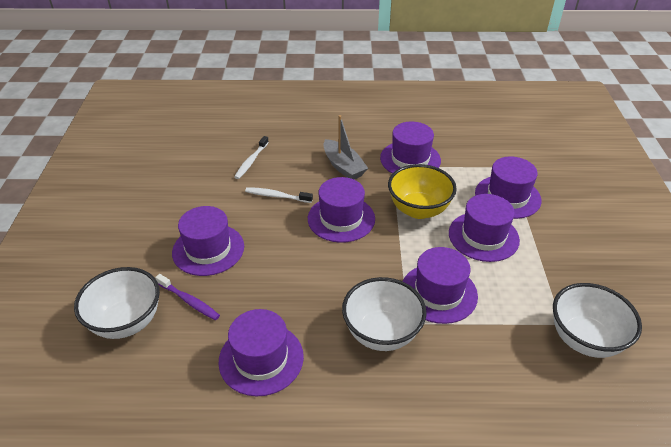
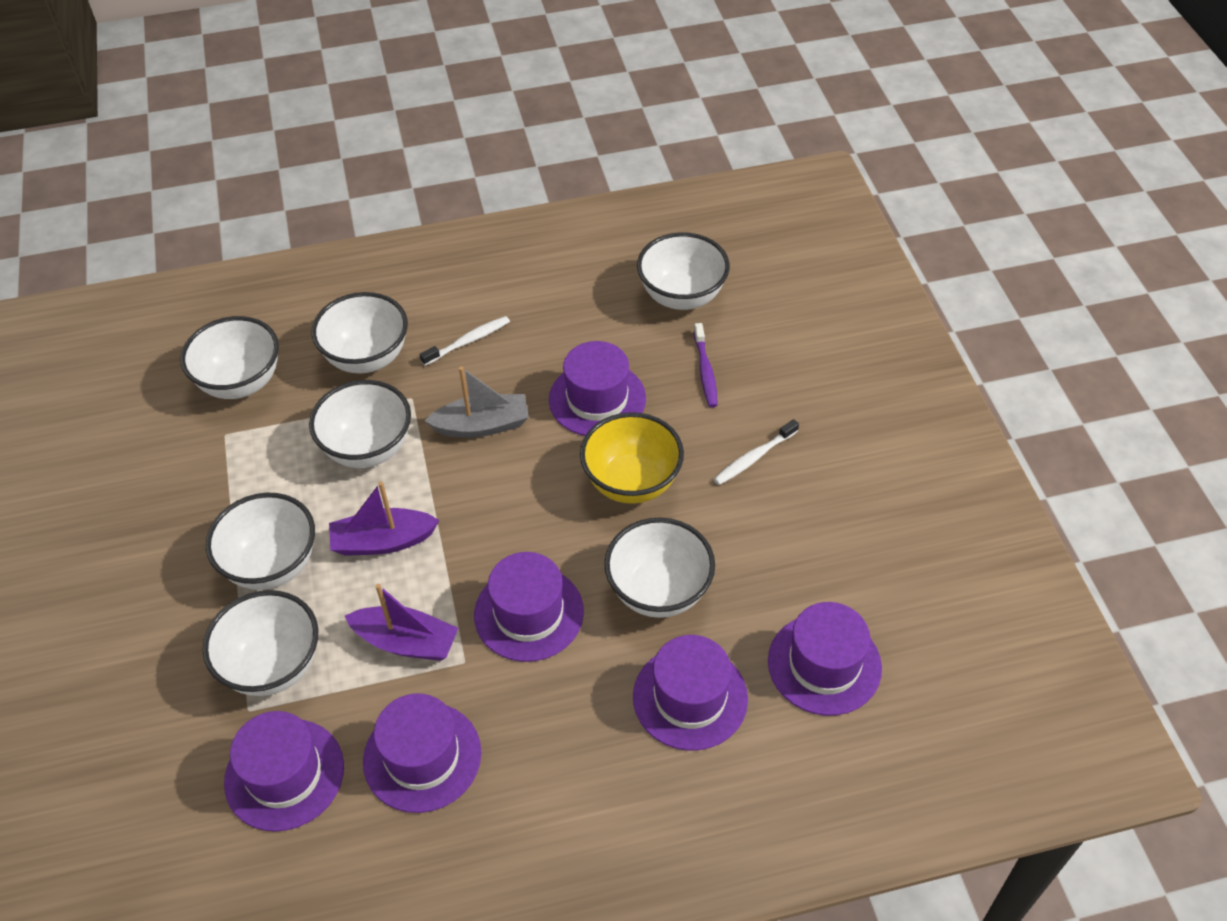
purple boat: none = 0 -> [329,481,440,556] [345,584,458,661] = 2
purple hat: [172,206,244,276] [218,309,304,396] [308,177,375,243] [380,121,441,174] [403,247,478,324] [449,194,520,262] [475,156,542,219] = 7 -> [224,711,344,832] [363,693,481,813] [474,552,584,662] [549,341,646,436] [633,635,748,751] [768,602,882,716] = 6
white bowl: [74,267,160,339] [342,277,427,351] [553,283,642,358] = 3 -> [181,316,279,399] [203,590,318,696] [206,493,315,590] [309,380,411,468] [311,292,408,373] [604,518,715,618] [637,232,730,310] = 7

